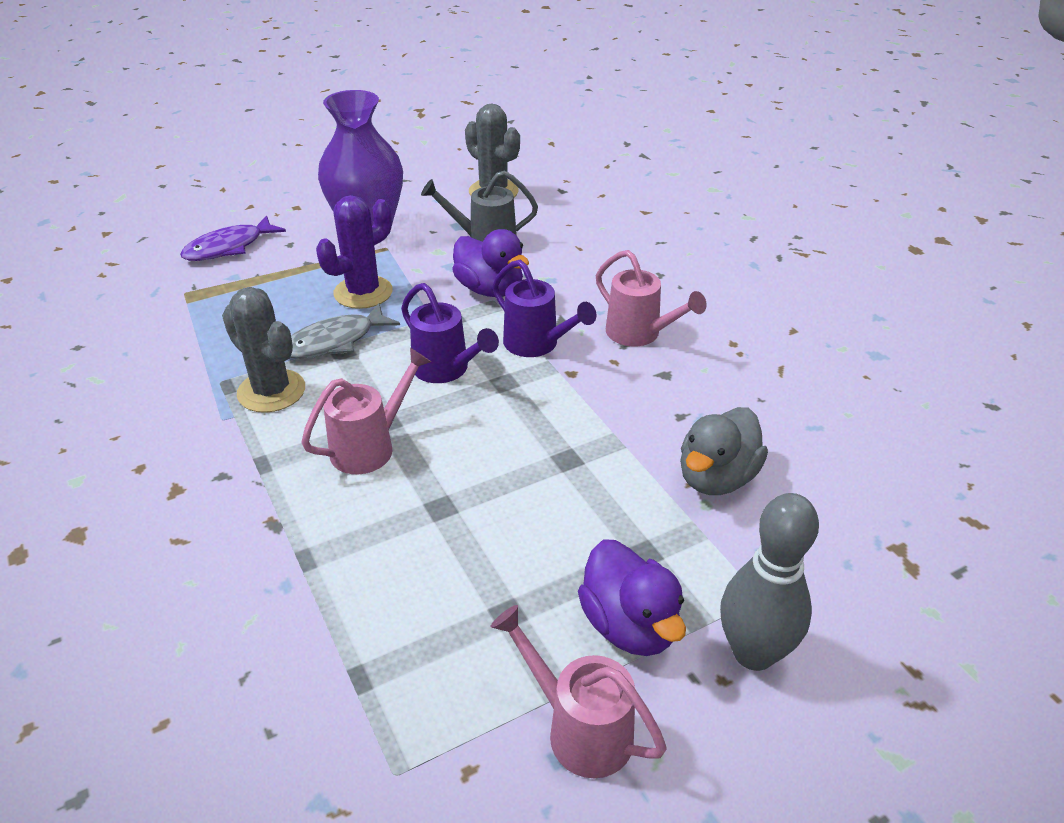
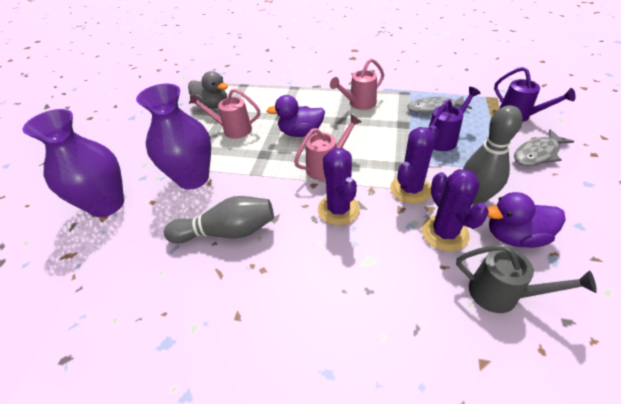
grey bowling pin: [720,493,819,671] = 1 -> [164,196,274,244] [463,105,523,205] = 2
grey cactus: [222,287,305,413] [465,103,520,197] = 2 -> none = 0
grey fish: [290,303,400,359] = 1 -> [407,96,472,114] [514,129,575,166] = 2
purple cactus: [316,195,393,309] = 1 -> [318,148,360,226] [390,125,439,204] [422,169,489,252] = 3
purple fish: [180,215,286,261] = 1 -> none = 0
purple vase: [318,90,403,231] = 1 -> [23,109,124,217] [136,84,211,190] = 2

